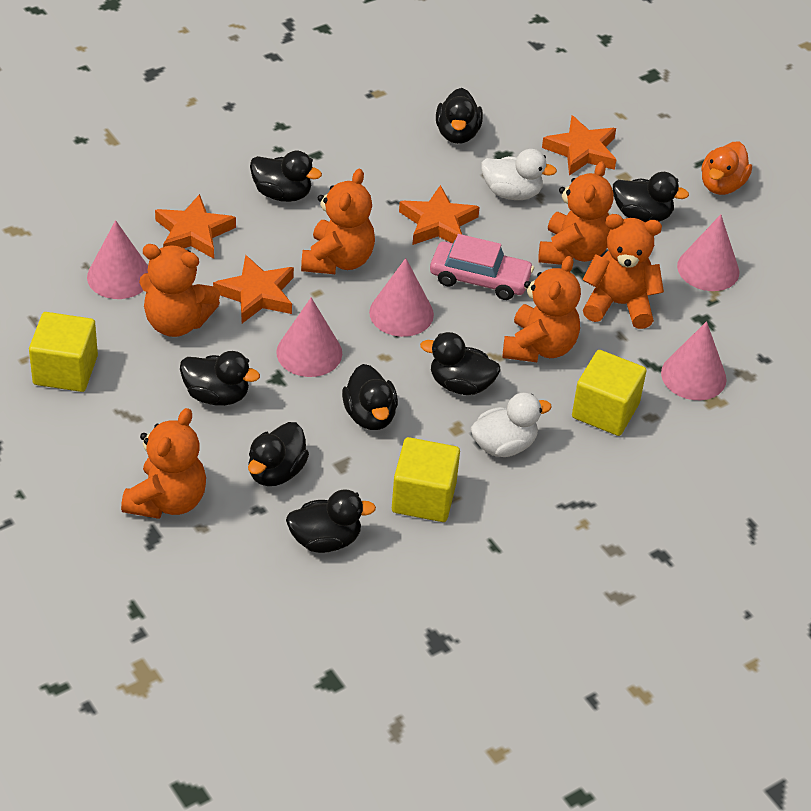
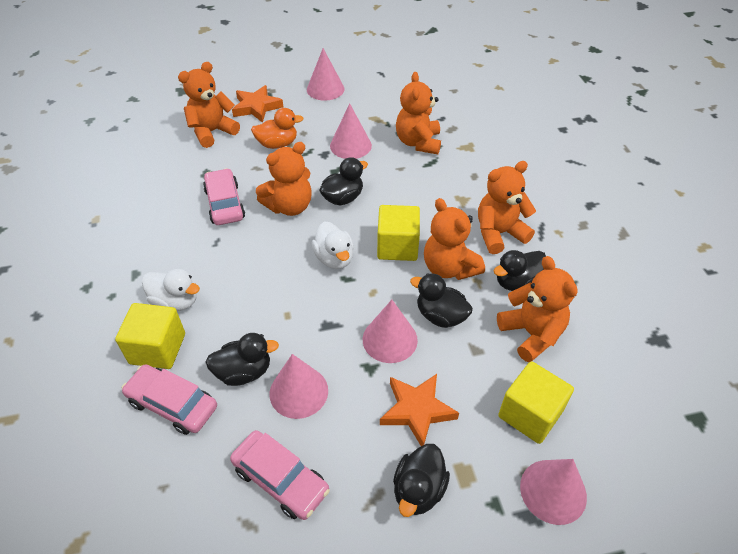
black duck: [180,351,260,406] [248,422,309,486] [250,151,322,202] [286,489,376,553] [342,364,398,430] [420,332,501,395] [436,88,483,144] [613,172,689,223] = 8 -> [205,333,279,386] [319,157,368,205] [393,444,450,517] [410,273,473,328] [494,250,546,291] = 5
orange star: [155,194,236,259] [213,255,294,323] [399,185,480,245] [542,115,617,176] = 4 -> [232,85,283,123] [380,374,459,446] = 2
pink car: [430,234,534,300] = 1 -> [122,364,217,435] [203,168,245,225] [230,430,330,520] = 3

